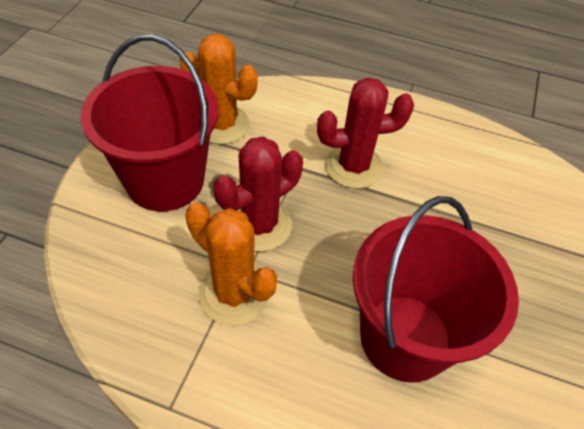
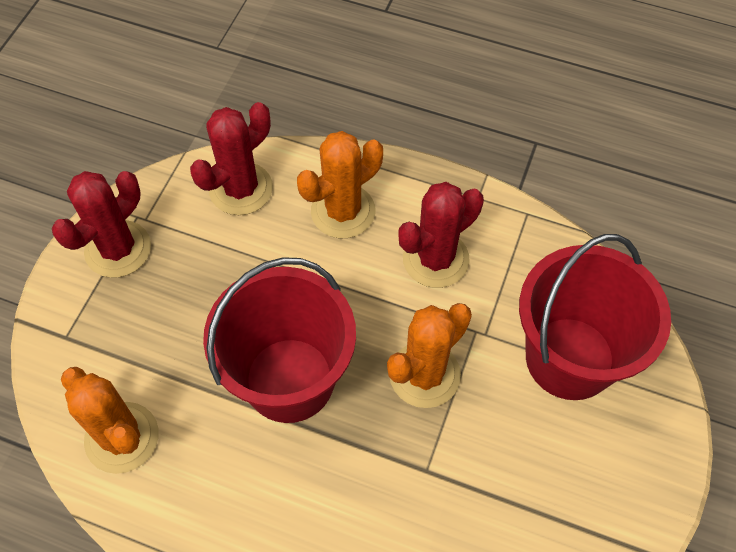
orange cactus: [180,34,258,144] [185,202,277,325] = 2 -> [61,367,159,474] [297,131,383,238] [387,303,472,408] = 3
red cactus: [213,136,303,252] [317,77,414,189] = 2 -> [52,171,151,278] [190,102,273,215] [398,182,484,288] = 3

